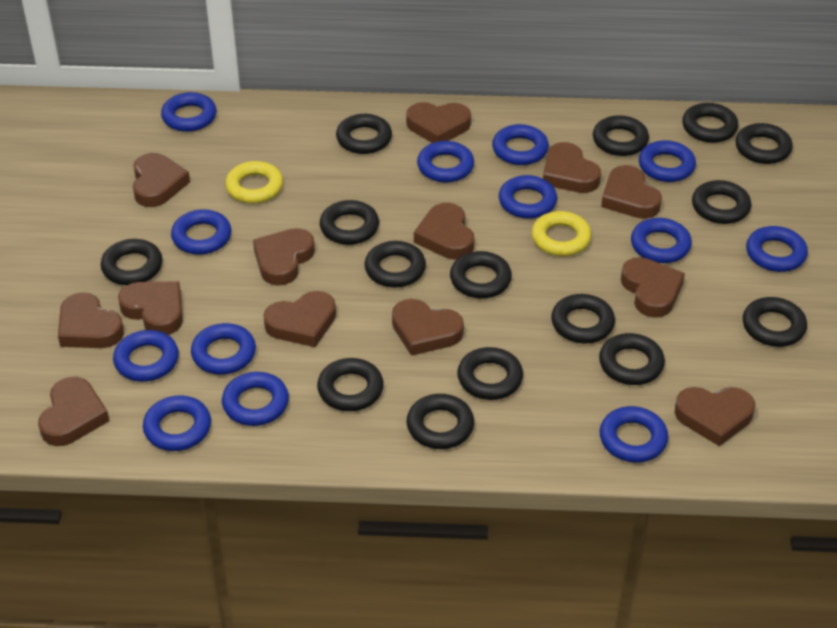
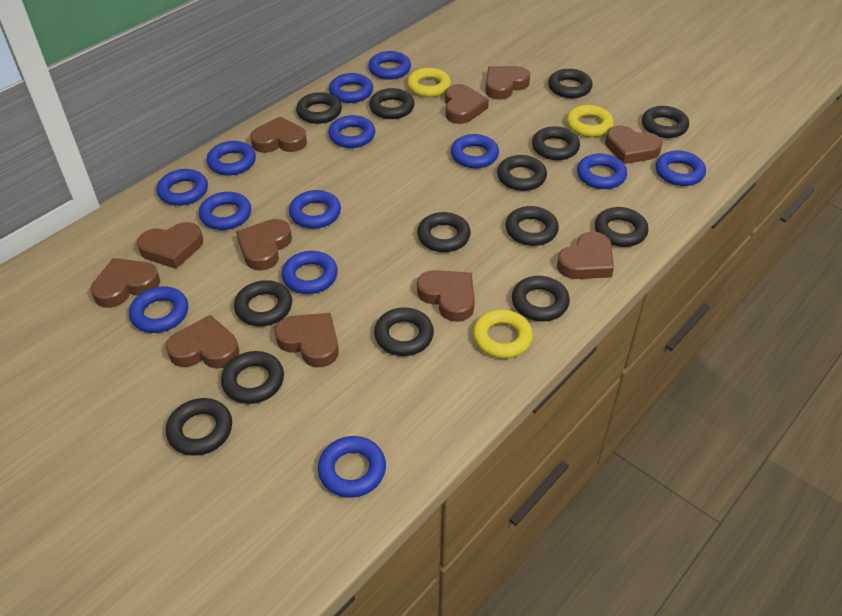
black ring: [101,239,162,285] [317,358,384,411] [320,200,379,245] [336,114,392,154] [365,241,426,288] [407,394,474,449] [450,251,512,298] [457,347,523,400] [551,294,615,343] [593,115,649,156] [599,333,665,385] [682,103,738,143] [692,180,751,224] [735,123,793,164] [743,297,807,347] = 15 -> [166,398,232,456] [221,351,284,404] [234,280,292,326] [296,92,342,124] [369,88,414,119] [374,307,434,356] [417,212,471,252] [497,155,547,191] [505,206,559,246] [512,276,570,321] [532,126,580,160] [548,69,593,98] [595,207,648,247] [642,106,689,138] = 14
brown heart: [38,377,110,446] [58,292,124,348] [118,281,183,335] [133,153,190,207] [253,228,315,286] [263,291,336,347] [392,299,464,356] [406,102,471,143] [414,203,474,260] [543,142,601,193] [601,165,662,219] [621,257,685,318] [674,387,755,446] = 13 -> [91,258,160,308] [137,222,203,269] [166,315,239,369] [236,219,292,271] [250,116,307,153] [275,313,339,367] [417,270,475,322] [445,84,489,124] [485,66,530,100] [557,231,614,279] [605,125,662,164] = 11
yellow ring: [225,161,283,204] [531,211,592,256] = 2 -> [407,68,451,97] [473,310,533,358] [567,105,613,137] = 3

